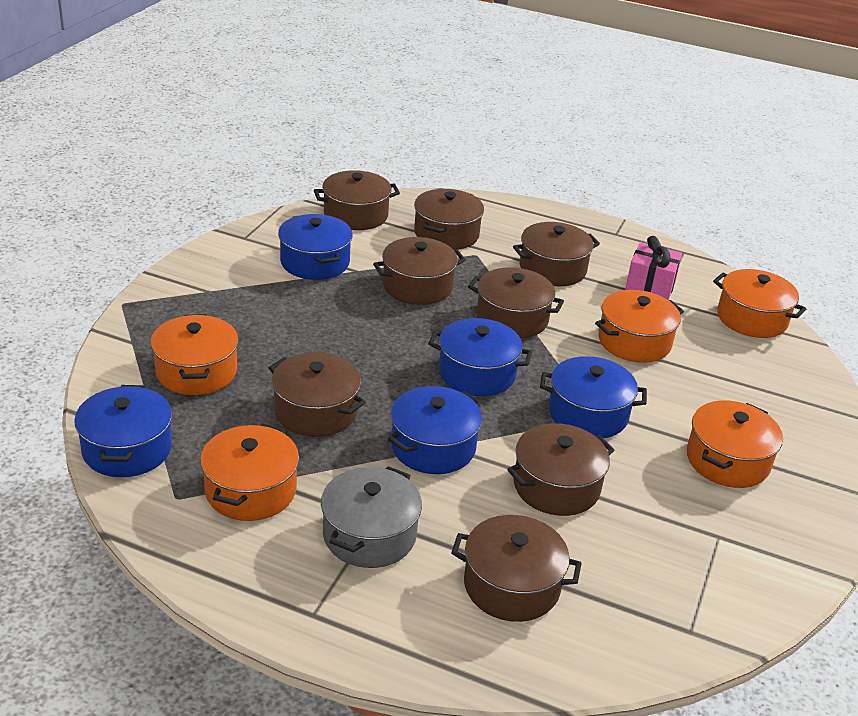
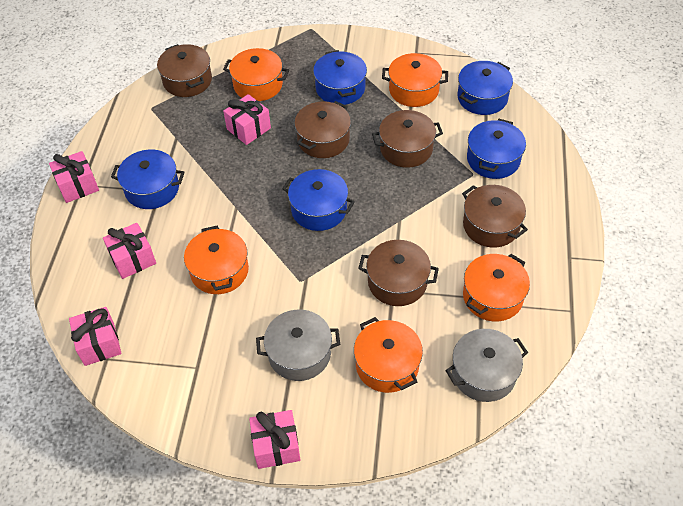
brown pot: [269,352,366,437] [314,170,400,230] [373,237,466,305] [414,189,484,250] [451,515,582,622] [468,267,564,338] [507,423,615,516] [513,222,600,286] = 8 -> [157,44,212,97] [294,101,351,158] [358,240,439,306] [372,110,443,168] [462,185,528,248] = 5
grey pot: [321,466,422,568] = 1 -> [256,310,340,381] [446,329,528,402] = 2
pink gift: [625,236,682,300] = 1 -> [49,151,99,203] [69,307,121,366] [103,223,156,279] [223,94,271,145] [249,410,300,469] = 5

